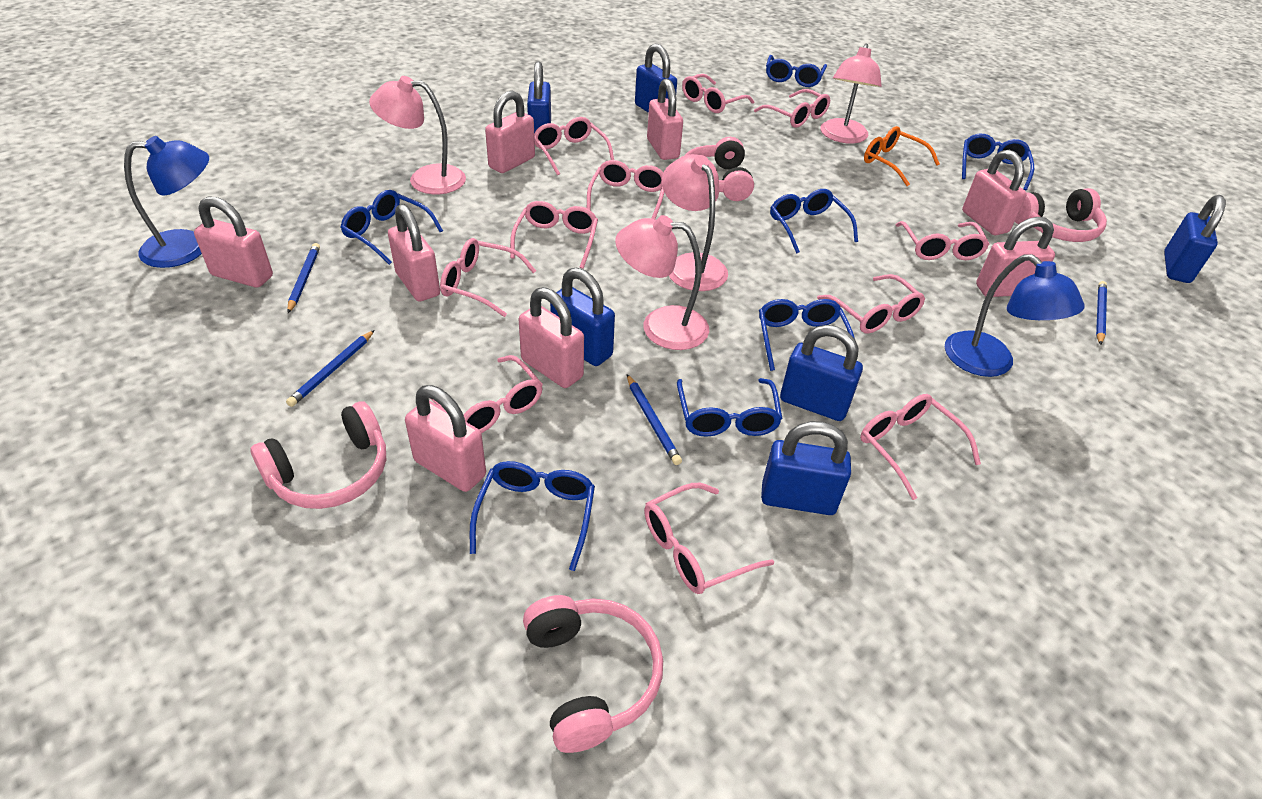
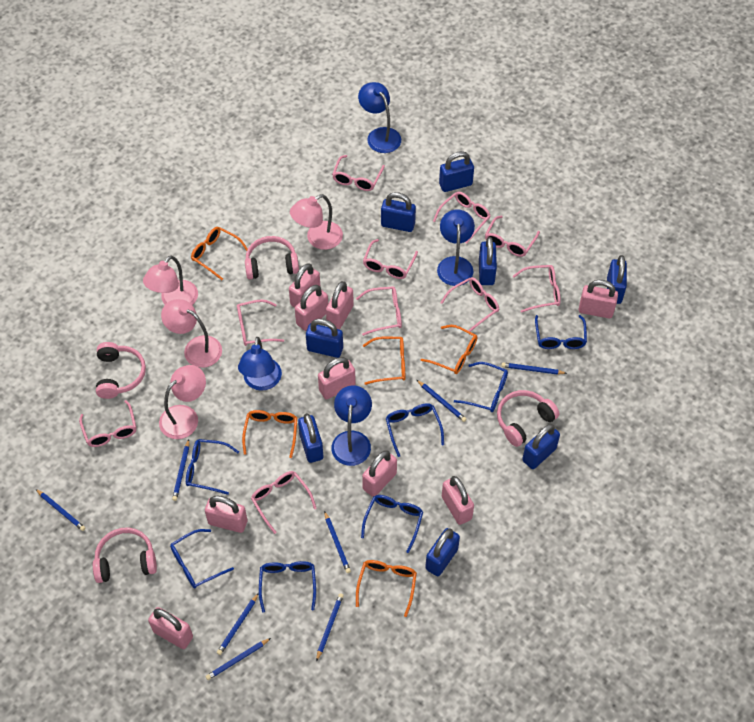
blue lamp: [124,136,209,268] [945,254,1084,377] = 2 -> [238,337,282,391] [332,385,372,466] [358,82,401,153] [437,209,475,286] = 4
blue padlock: [527,61,551,133] [550,267,615,366] [635,43,677,113] [761,421,851,515] [780,325,863,421] [1164,195,1226,283] = 6 -> [298,413,323,463] [306,319,343,358] [381,192,416,232] [425,528,460,576] [439,151,474,192] [479,237,497,285] [522,424,560,469] [607,255,627,304] = 8
blue pencil: [286,330,375,407] [287,243,320,313] [627,374,682,465] [1096,281,1107,345] = 4 -> [36,489,86,531] [172,439,189,501] [206,638,271,680] [217,593,259,655] [316,593,344,662] [324,511,351,573] [417,380,466,422] [501,363,567,375] = 8
orange glasses: [864,126,940,186] = 1 -> [191,227,248,280] [242,410,297,458] [356,560,417,617] [363,337,405,385] [421,325,477,374] = 5
pink glasses: [431,355,543,433] [440,238,536,317] [510,201,598,269] [534,117,614,175] [587,160,664,219] [644,483,774,594] [682,74,754,113] [754,89,830,128] [817,274,925,334] [860,394,981,500] [896,221,990,260] = 11 -> [79,400,136,447] [237,299,284,346] [251,471,317,534] [332,155,385,191] [356,287,402,336] [363,239,418,279] [433,192,491,244] [440,277,499,332] [485,216,540,257] [513,265,561,313] = 10
pink padlock: [194,196,273,288] [388,204,440,301] [405,385,486,492] [485,91,535,173] [519,287,584,388] [647,79,683,160] [962,150,1027,235] [976,217,1055,297] = 8 -> [148,607,193,649] [205,496,247,533] [289,263,321,308] [295,285,328,331] [318,357,356,399] [326,281,354,329] [362,450,397,497] [442,476,474,525] [579,280,618,318] = 9

